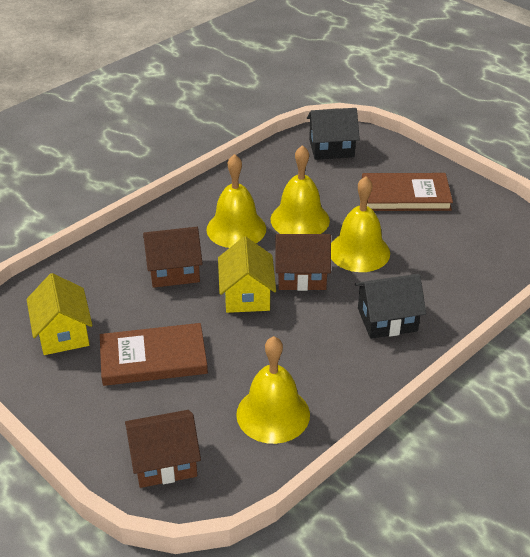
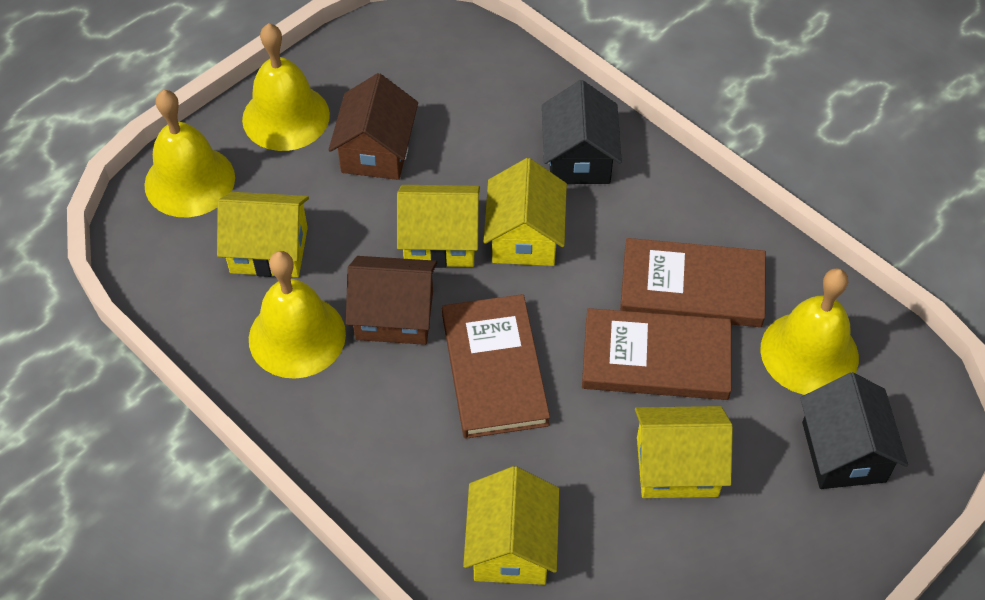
brown book: [100,323,208,386] [362,173,453,211] = 2 -> [442,294,550,439] [582,308,731,400] [620,238,766,327] = 3
brown house: [125,410,201,488] [143,227,203,288] [275,234,331,291] = 3 -> [329,73,418,180] [346,256,437,345] = 2
yellow house: [26,273,92,355] [218,236,276,313] = 2 -> [217,192,309,277] [397,185,480,268] [463,466,560,585] [483,158,567,266] [635,406,733,498] = 5

